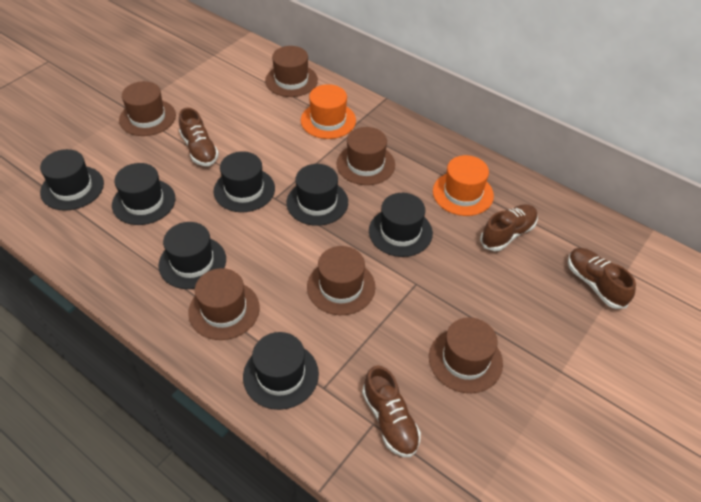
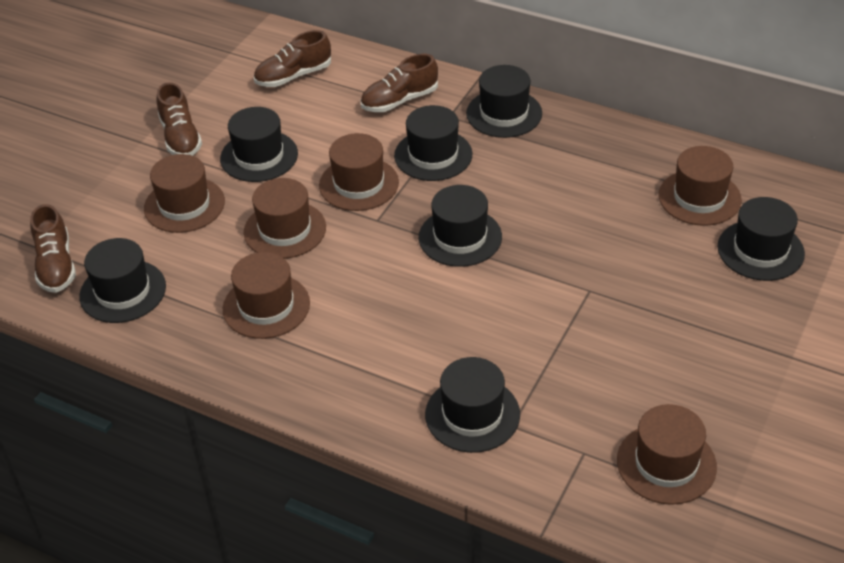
orange hat: [301,84,356,139] [433,155,494,216] = 2 -> none = 0

